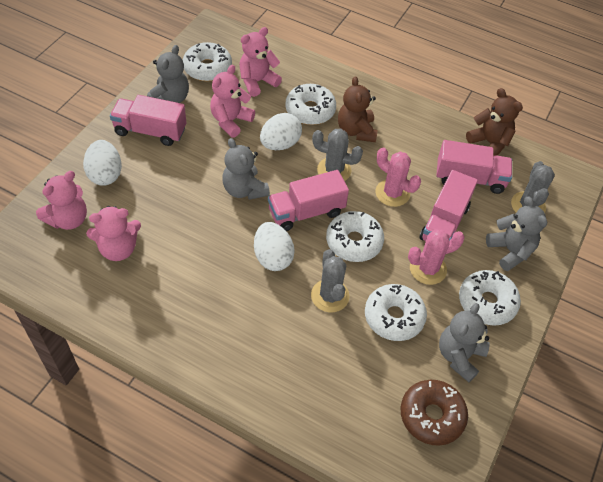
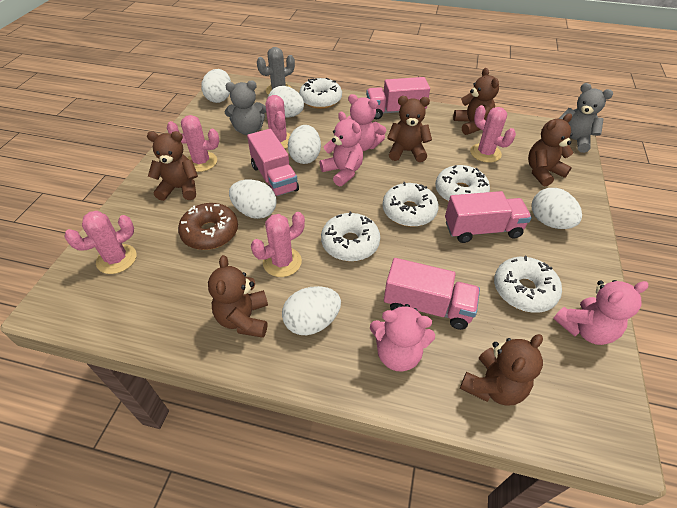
brown teddy bear: [338,76,378,142] [466,88,523,156] = 2 -> [147,131,198,201] [208,255,268,338] [387,96,432,162] [453,68,499,135] [460,334,543,406] [528,113,574,187] = 6
grey cactus: [311,249,350,312] [312,129,363,181] [511,161,555,213] = 3 -> [257,47,295,95] = 1
grey teddy bear: [147,45,189,103] [222,138,270,200] [439,303,490,382] [486,196,547,271] = 4 -> [225,80,266,135] [558,83,613,153] = 2
pink cactus: [376,147,421,207] [408,229,465,285] = 2 -> [64,211,136,274] [167,115,219,172] [251,212,305,277] [265,95,291,149] [470,105,516,163] = 5
white egg: [83,140,122,186] [254,222,295,271] [260,113,302,150] = 3 -> [201,69,231,103] [229,180,276,219] [268,86,304,117] [282,286,341,335] [288,125,321,164] [532,188,582,229] = 6

